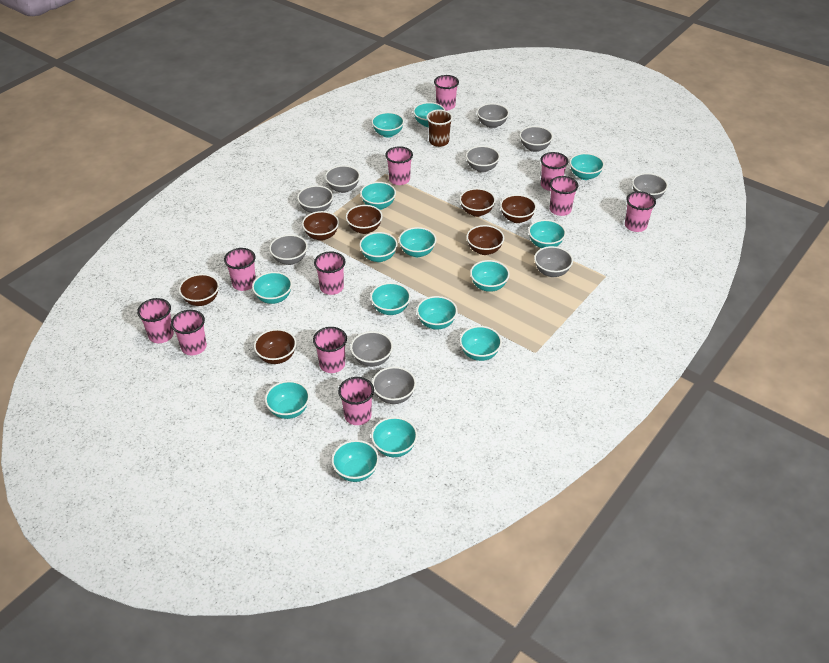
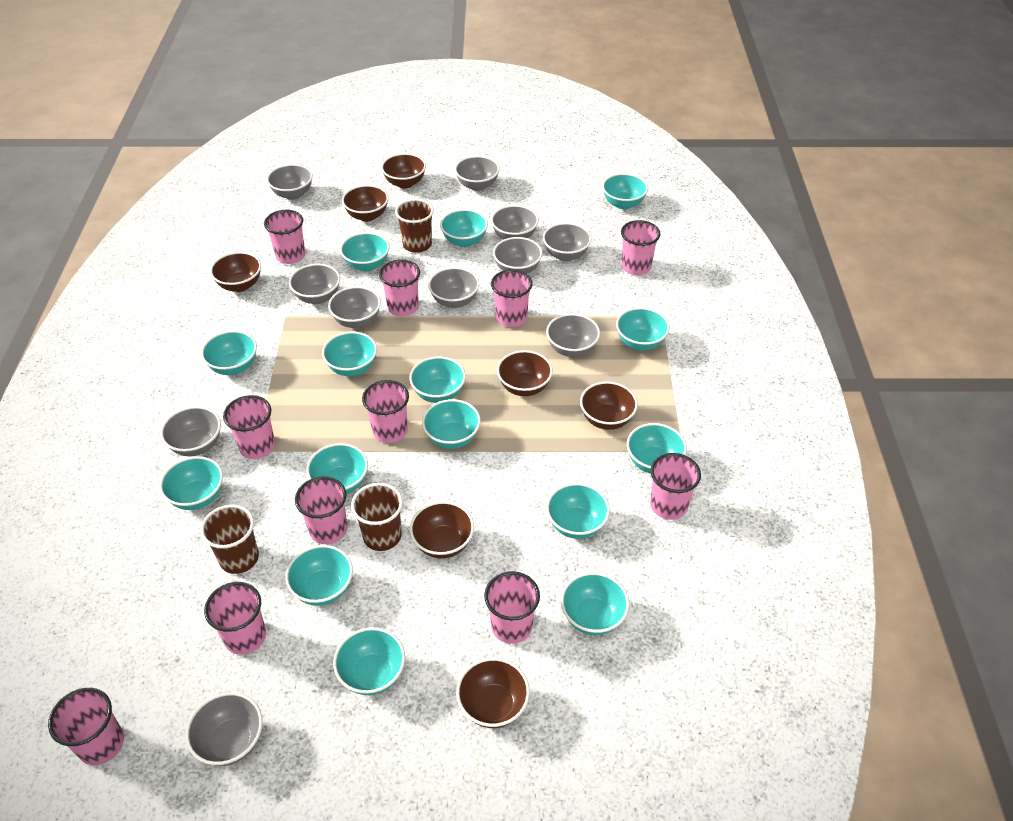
brown cup: [427,109,453,147] = 1 -> [201,505,259,574] [351,483,403,551] [395,199,434,253] = 3
grey bowl: [269,235,308,265] [297,185,333,213] [325,165,360,193] [350,331,393,367] [372,367,416,404] [466,146,500,173] [477,103,509,128] [520,126,553,152] [534,246,573,277] [632,173,668,199] = 10 -> [160,406,221,456] [186,692,263,766] [267,164,313,200] [289,264,340,304] [328,286,381,328] [428,267,479,308] [455,156,500,191] [491,205,539,239] [493,237,542,274] [543,223,592,261] [546,314,600,357] = 11

